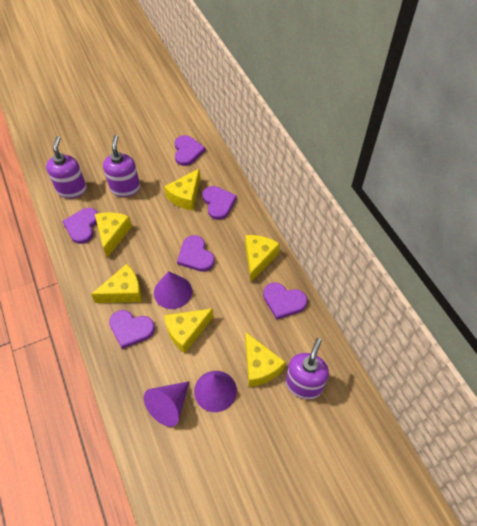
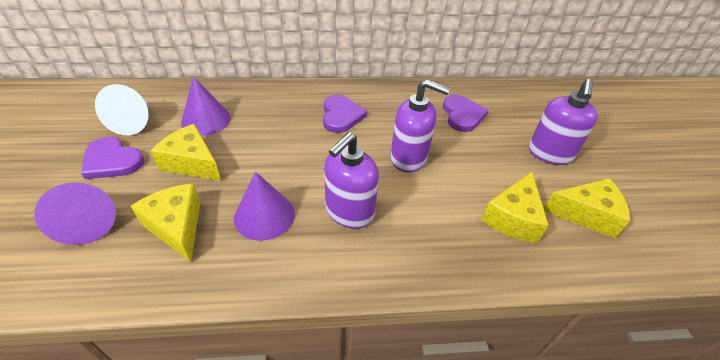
purple heart: [62,208,98,244] [109,310,155,349] [174,135,206,166] [177,235,215,272] [202,186,237,220] [263,282,307,319] = 6 -> [81,137,144,179] [323,95,367,133] [443,95,489,132] = 3
white cone: none = 0 -> [95,84,149,135] = 1
yellow cheese: [91,264,142,303] [95,212,132,258] [164,169,200,210] [164,308,214,353] [245,235,280,282] [245,332,285,387] = 6 -> [131,183,201,262] [151,124,221,181] [481,172,549,243] [544,178,630,238] = 4

